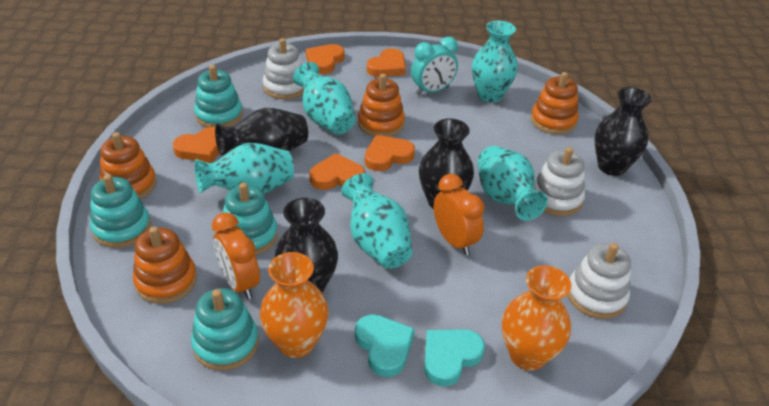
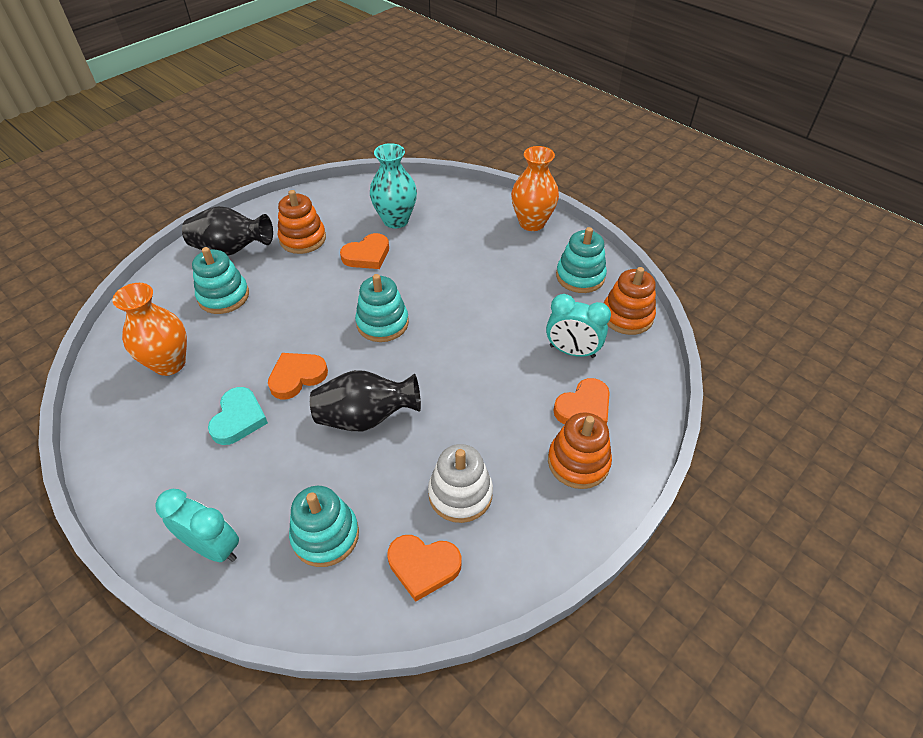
black vase: [215,108,308,156] [275,198,338,293] [419,119,474,209] [594,87,652,176] = 4 -> [182,206,273,256] [310,370,421,431] = 2
orange clock: [212,212,260,299] [434,174,485,256] = 2 -> none = 0
orange heart: [173,127,219,163] [306,44,345,74] [309,153,365,190] [365,135,415,171] [367,48,406,77] = 5 -> [268,353,328,399] [340,233,389,269] [387,535,461,602] [553,378,610,424] = 4
orange stacking toy: [100,132,157,199] [133,226,197,304] [358,74,405,137] [531,72,578,135] = 4 -> [278,190,326,254] [548,412,612,489] [604,267,656,335] = 3
turquoise clock: [411,37,458,95] = 1 -> [155,489,239,562] [546,294,611,358] = 2
turquoise heart: [355,314,415,377] [424,329,485,387] = 2 -> [208,387,268,445] = 1
turquoise vase: [195,143,294,194] [293,62,355,135] [341,173,413,269] [472,20,518,102] [478,146,548,221] = 5 -> [370,143,417,229] = 1
white stacking toy: [263,38,304,99] [534,147,585,216] [568,243,631,319] = 3 -> [428,444,493,523] = 1

